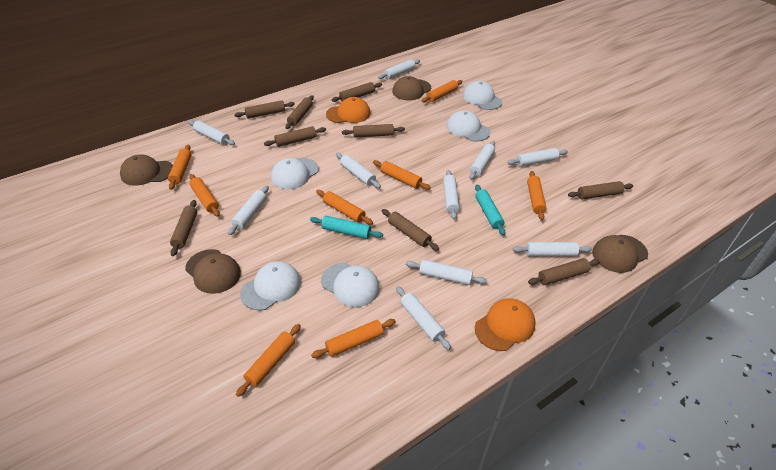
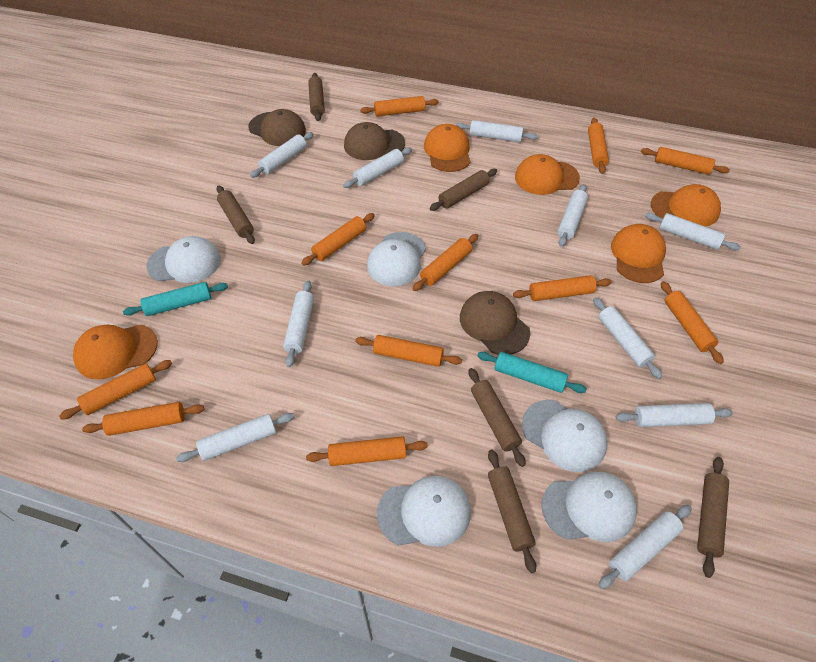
brown cap: [120,154,173,186] [185,249,241,294] [392,76,431,100] [592,235,648,273] = 4 -> [249,109,306,146] [344,122,405,160] [460,291,530,355] = 3
brown rolling pin: [170,200,197,256] [234,100,295,118] [264,126,326,147] [285,95,314,129] [332,82,382,102] [342,124,405,138] [382,209,439,251] [528,258,600,285] [568,181,633,200] = 9 -> [216,185,255,244] [308,73,325,121] [430,169,497,211] [469,368,526,467] [488,449,536,573] [697,457,729,578] = 6
orange cap: [326,97,371,123] [475,298,536,351] = 2 -> [73,325,158,379] [424,124,471,172] [515,154,580,195] [611,224,666,283] [651,184,721,227] = 5
orange rolling pin: [168,145,192,190] [189,174,220,217] [236,324,301,397] [311,319,396,358] [316,190,373,225] [373,160,431,190] [422,80,462,103] [527,171,547,220] = 8 -> [59,360,172,420] [82,402,204,436] [301,213,375,266] [306,436,428,466] [355,335,462,367] [360,96,439,116] [412,234,479,291] [513,275,612,301] [588,118,609,174] [641,147,730,175] [661,281,724,364] = 11

